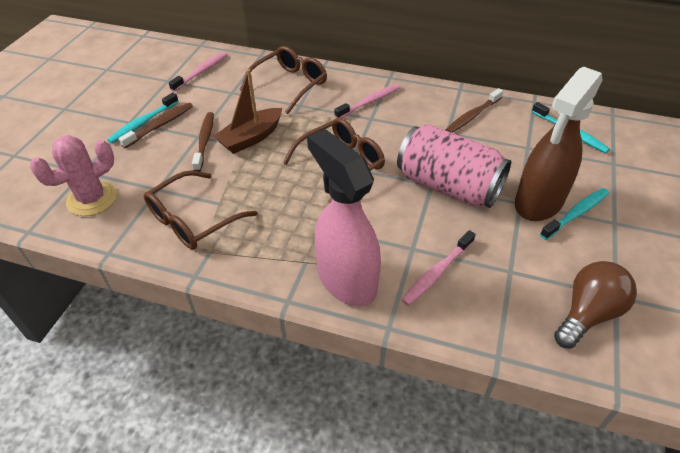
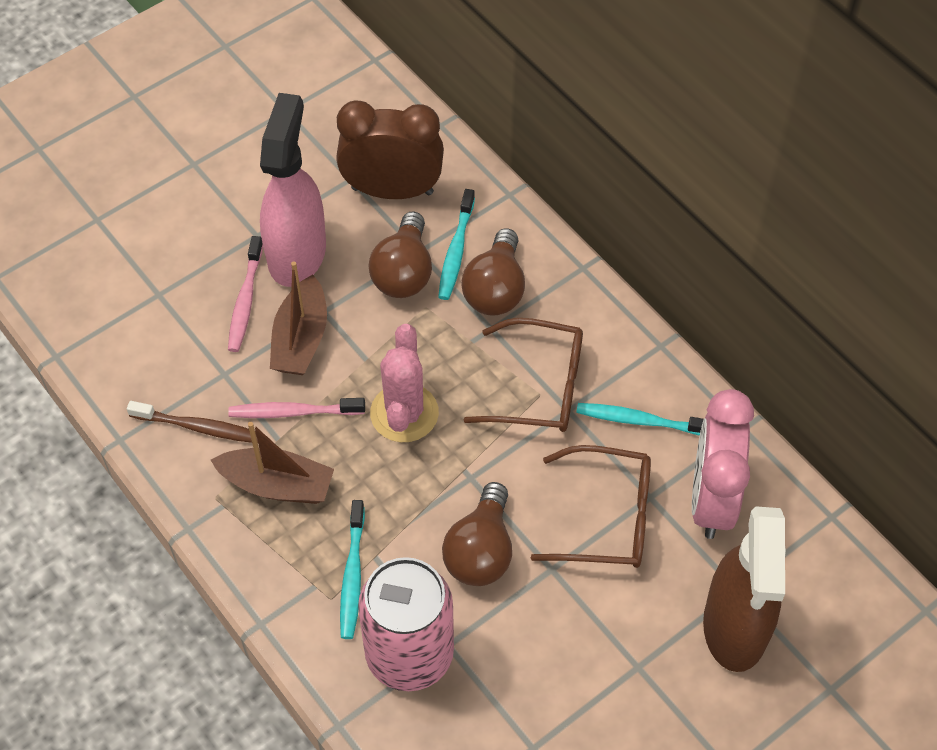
brown boat: [214,69,282,154] = 1 -> [211,422,334,504] [270,262,327,375] = 2
brown clock: none = 0 -> [336,100,444,199] = 1
brown glasses: [144,170,258,250] [239,46,327,114] [283,118,385,203] = 3 -> [464,318,583,432] [531,445,651,568] = 2
brown light bulb: [554,261,637,349] = 1 -> [368,212,432,298] [442,482,512,586] [461,228,525,316] = 3
brown toothbrush: [118,102,193,149] [192,112,214,172] [445,88,503,133] = 3 -> [127,401,258,443] = 1
pink clock: none = 0 -> [692,389,754,539] = 1
pink toothbrush: [169,52,227,92] [334,84,401,118] [402,230,476,306] = 3 -> [228,236,263,352] [228,398,365,418] = 2

